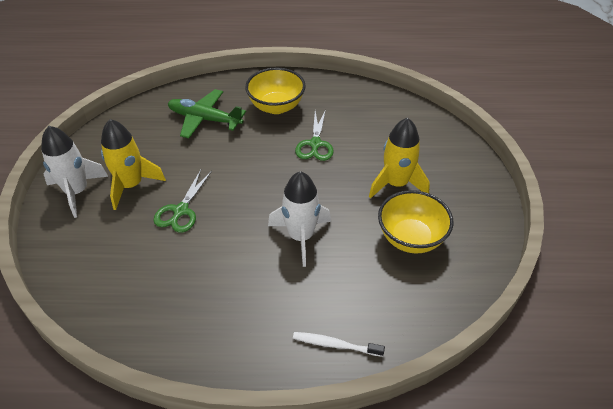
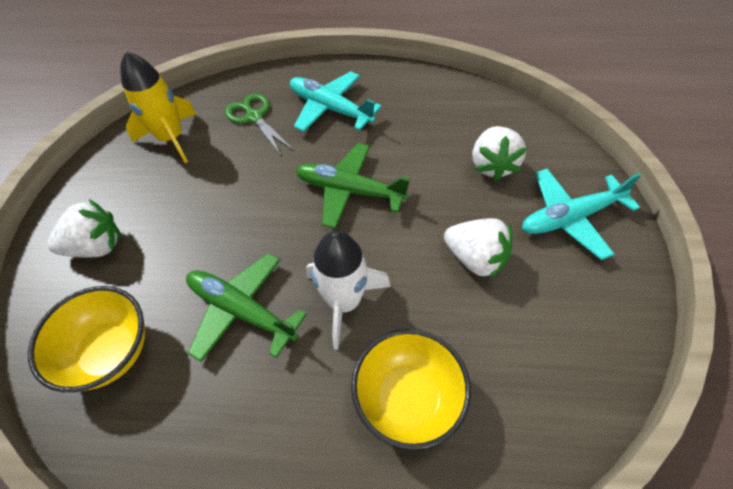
green plane: [168,89,246,138] = 1 -> [186,253,307,362] [296,143,410,229] = 2
green scissors: [153,170,212,233] [295,109,334,161] = 2 -> [225,93,294,155] = 1
turquoise plane: none = 0 -> [290,71,382,132] [522,169,641,260] = 2
white rocket: [41,126,108,218] [268,171,331,267] = 2 -> [306,231,391,350] = 1
white strawberry: none = 0 -> [48,199,121,257] [444,218,512,279] [472,126,527,181] = 3
white toothbrush: [293,332,385,357] = 1 -> none = 0
yellow rocket: [101,119,166,210] [369,118,430,199] = 2 -> [120,51,196,163] = 1

